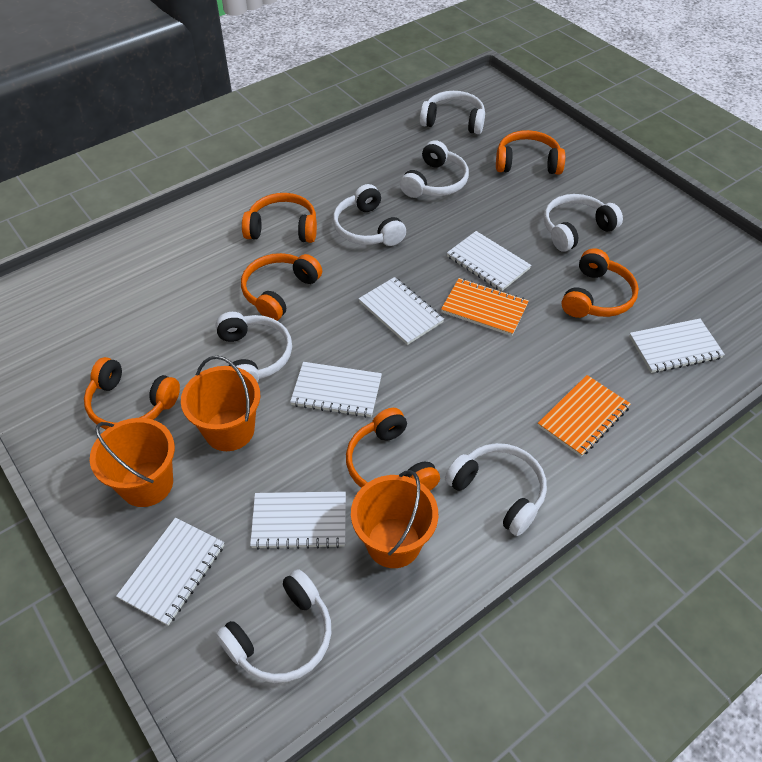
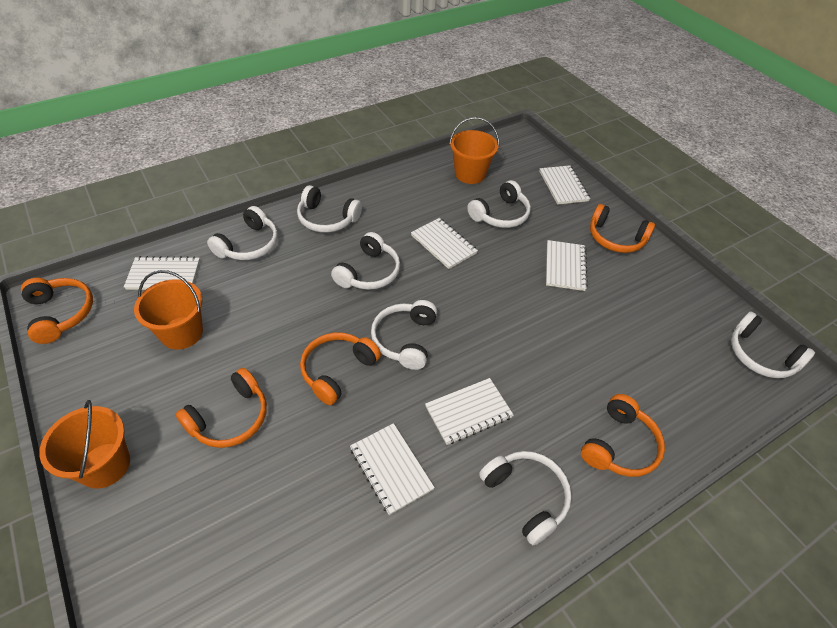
orange headphones: [84,357,180,429] [241,253,322,321] [242,193,317,243] [346,408,440,491] [496,130,565,175] [562,248,639,318] = 6 -> [21,278,93,344] [176,368,267,448] [300,332,381,405] [581,394,665,477] [590,204,655,253] = 5
orange notebook: [441,278,529,336] [538,375,631,457] = 2 -> none = 0

